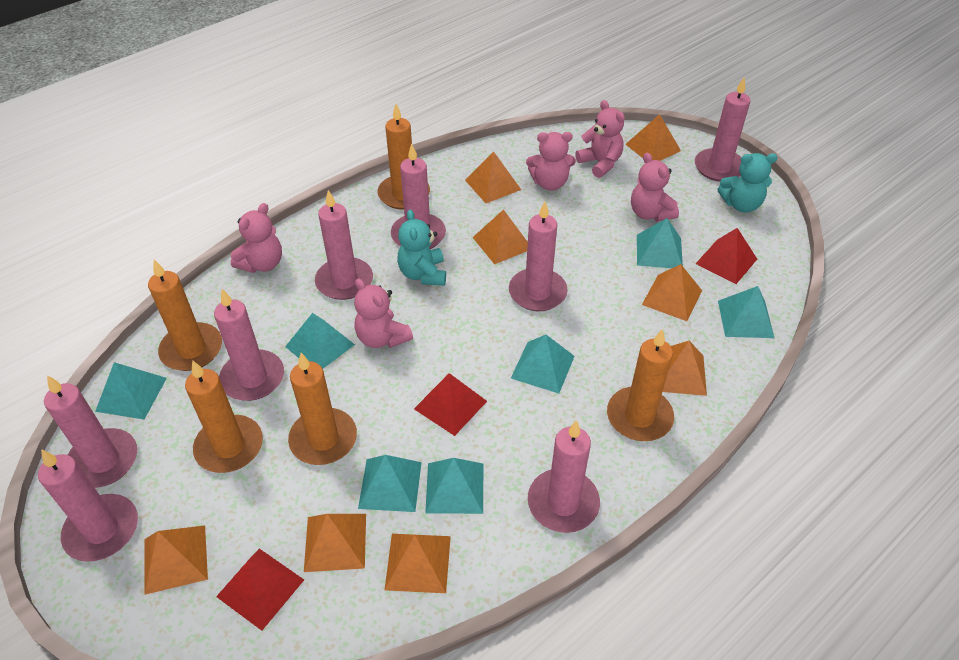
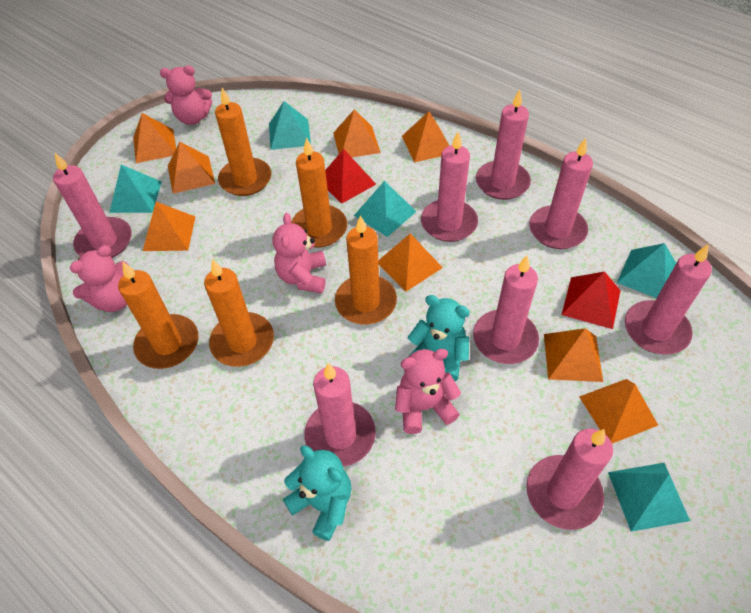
pink teddy bear: [230,203,282,273] [354,278,413,348] [526,132,576,191] [575,100,625,178] [631,153,679,222] = 5 -> [70,245,128,312] [160,66,212,125] [273,213,326,294] [395,349,461,434] = 4
red pyramid: [216,549,304,631] [414,373,487,436] [696,228,757,284] = 3 -> [325,149,376,204] [562,271,621,329] = 2
turquoise pyramid: [95,362,167,419] [285,313,355,369] [358,455,422,512] [425,458,483,514] [511,335,575,393] [637,218,683,268] [718,286,774,338] = 7 -> [109,164,162,213] [269,101,311,150] [354,181,416,237] [608,463,690,532] [617,243,676,298] = 5

